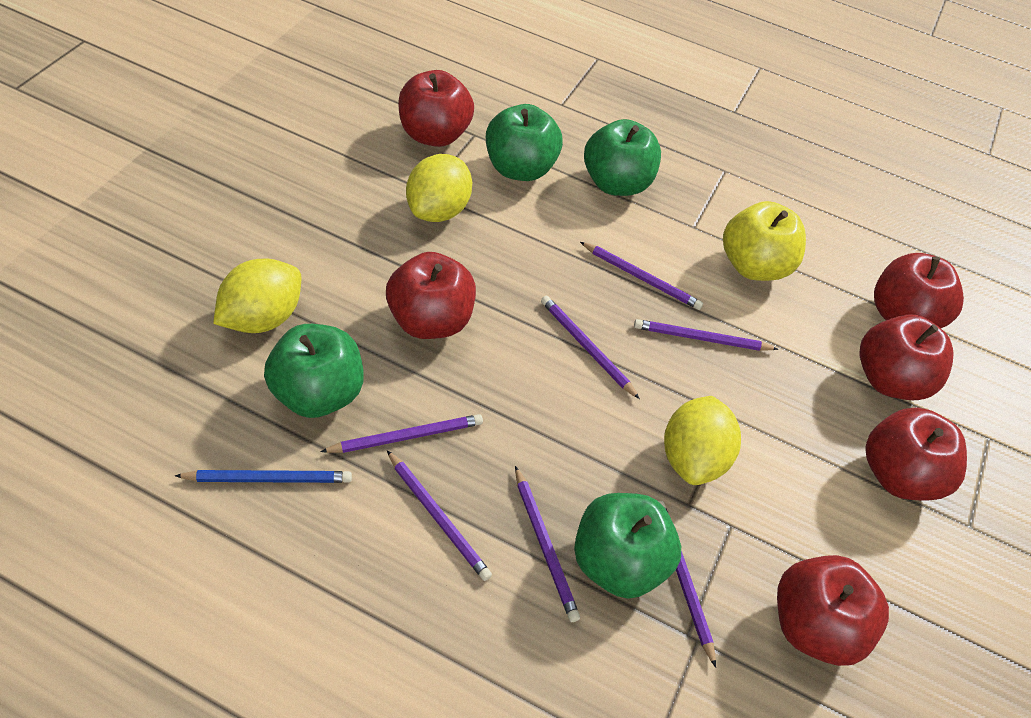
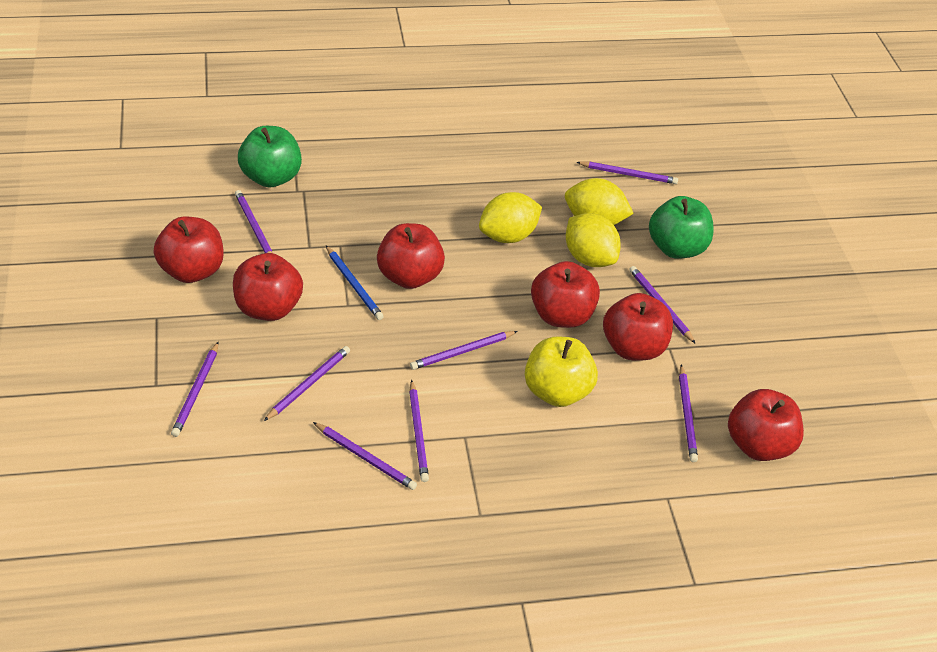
green apple: [264,324,364,418] [486,104,563,181] [574,493,681,599] [584,119,661,196] = 4 -> [238,126,302,187] [649,196,713,259] = 2
purple pencil: [320,414,483,453] [387,450,492,581] [515,466,580,622] [541,296,640,399] [580,242,703,310] [634,319,778,351] [658,501,716,668] = 7 -> [171,341,219,437] [235,190,273,253] [264,346,350,421] [313,422,417,490] [409,380,429,482] [410,331,518,370] [576,161,678,184] [629,266,696,344] [679,364,698,462] = 9

